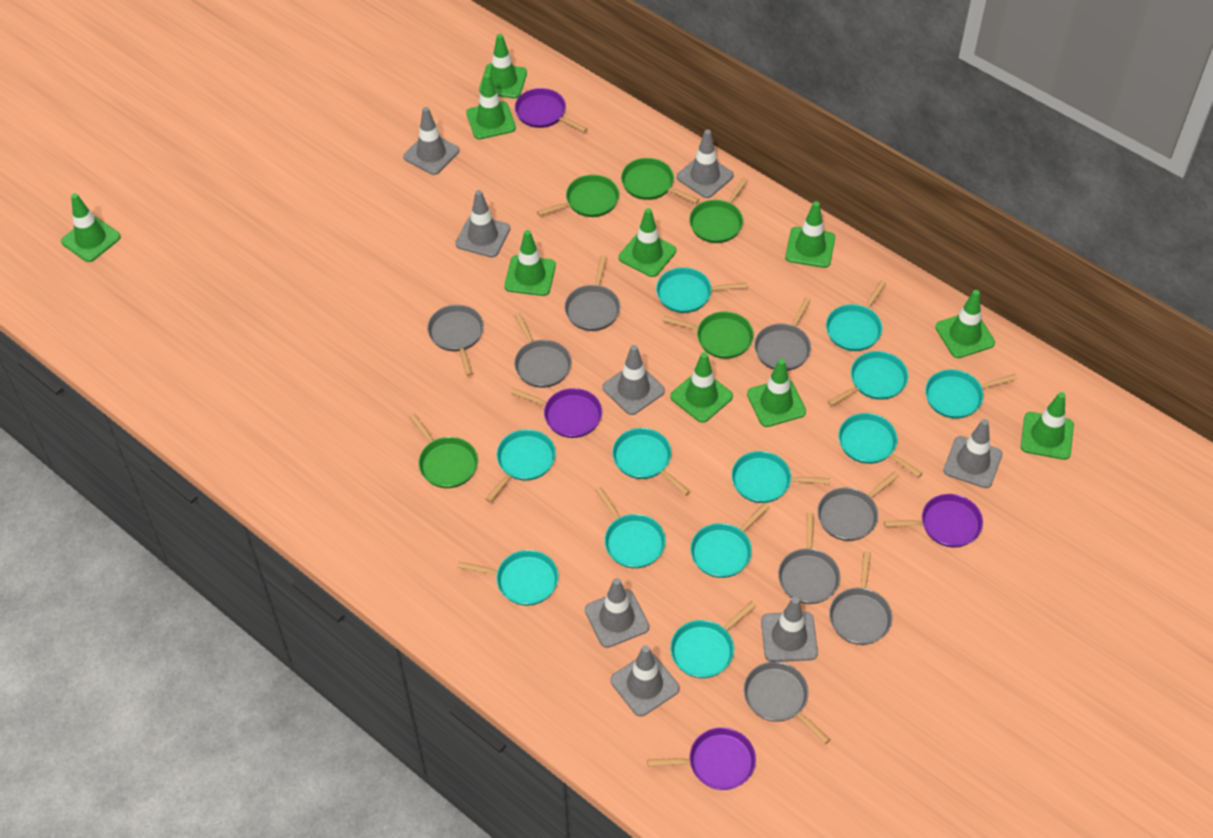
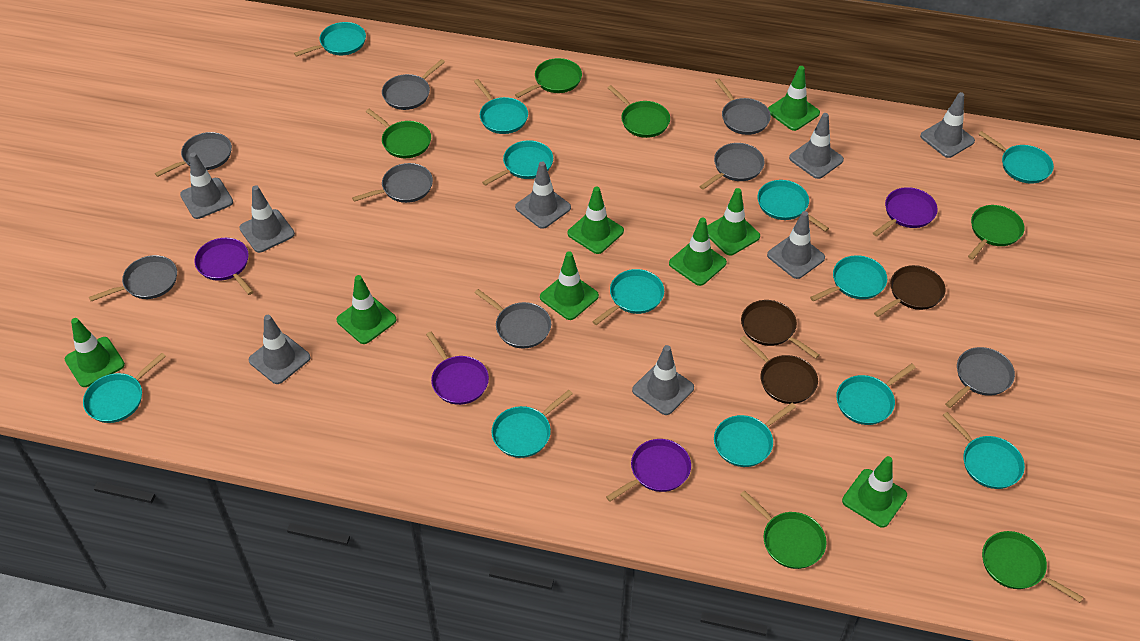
brown pan: none = 0 -> [740,336,818,404] [741,300,820,359] [874,265,946,317] = 3
green pan: [409,413,478,488] [537,175,619,217] [621,158,699,203] [663,312,754,359] [689,177,748,243] = 5 -> [366,109,431,158] [515,58,582,98] [608,85,670,138] [740,490,827,569] [968,205,1025,260] [982,531,1083,602] = 6
green traffic cone: [61,193,121,262] [466,73,516,139] [479,34,527,98] [504,230,556,296] [619,208,676,277] [670,352,733,423] [747,359,806,427] [785,201,835,268] [935,290,995,358] [1021,392,1074,460] = 10 -> [65,318,125,387] [337,275,396,344] [540,251,599,320] [567,187,624,254] [669,218,727,286] [707,188,760,255] [768,66,820,131] [842,456,907,528] = 8

